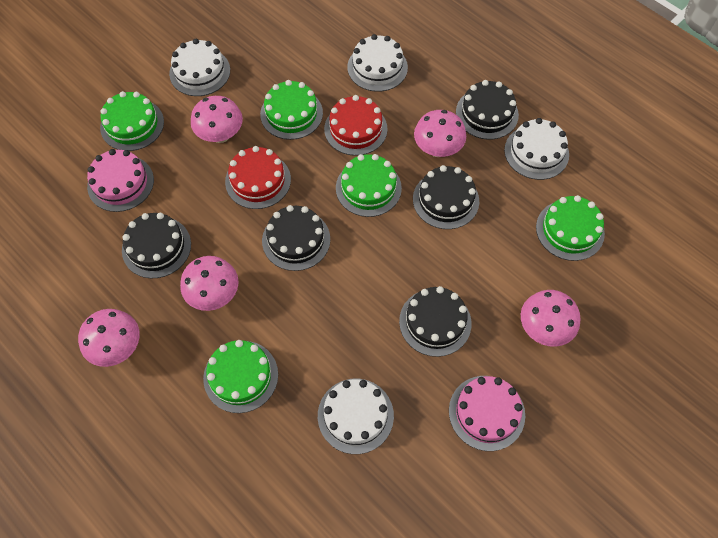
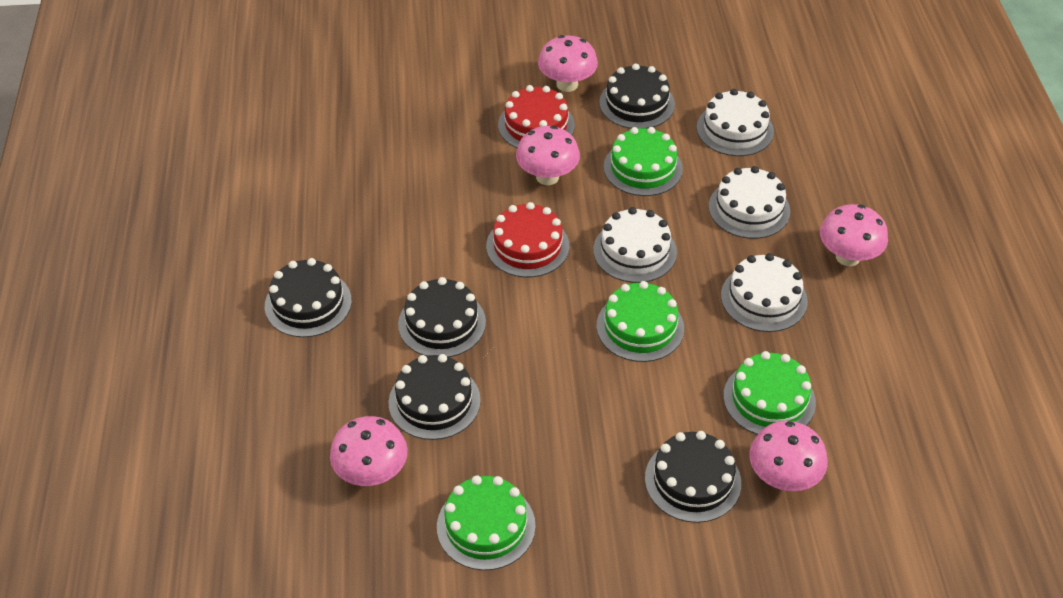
green cake: [100,91,164,151] [203,340,278,413] [260,80,323,140] [336,154,402,217] [536,195,605,261] = 5 -> [437,475,536,570] [597,281,684,362] [604,127,683,196] [723,351,816,435] = 4
pink cake: [87,149,154,212] [449,376,525,451] = 2 -> none = 0

